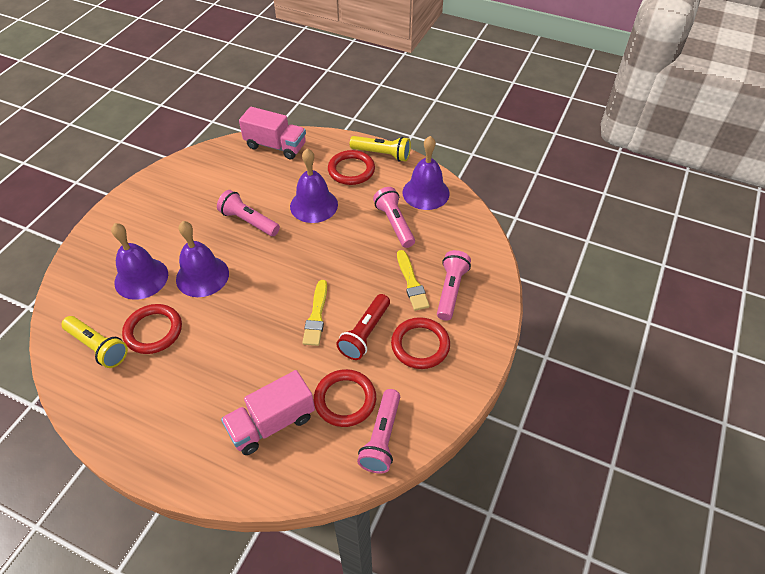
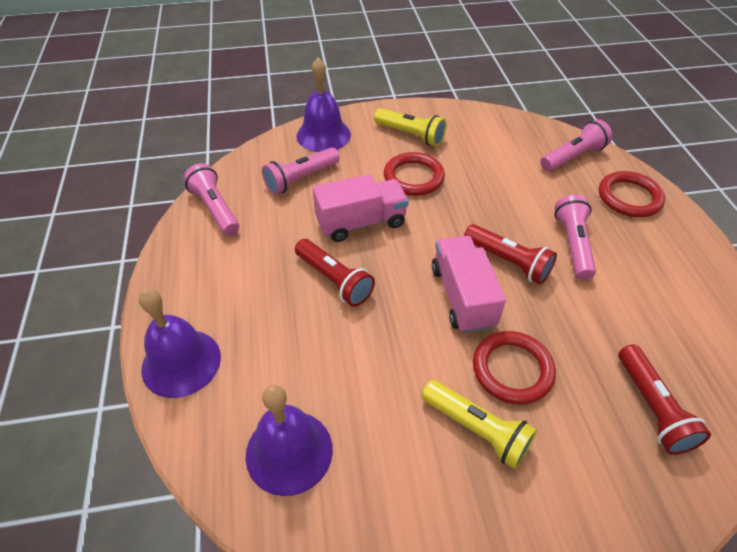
purple bell: [111,223,168,300] [176,221,229,297] [290,148,338,223] [403,136,450,210] = 4 -> [139,289,221,398] [246,385,333,496] [296,58,351,152] = 3
red flashlight: [336,294,390,360] = 1 -> [295,239,375,307] [464,224,557,285] [618,344,711,455] = 3
red ring: [122,304,182,354] [314,369,376,427] [328,150,375,185] [391,317,450,369] = 4 -> [384,152,445,196] [473,331,556,405] [599,171,665,217] = 3
yellow brush: [302,280,327,346] [397,250,430,311] = 2 -> none = 0

